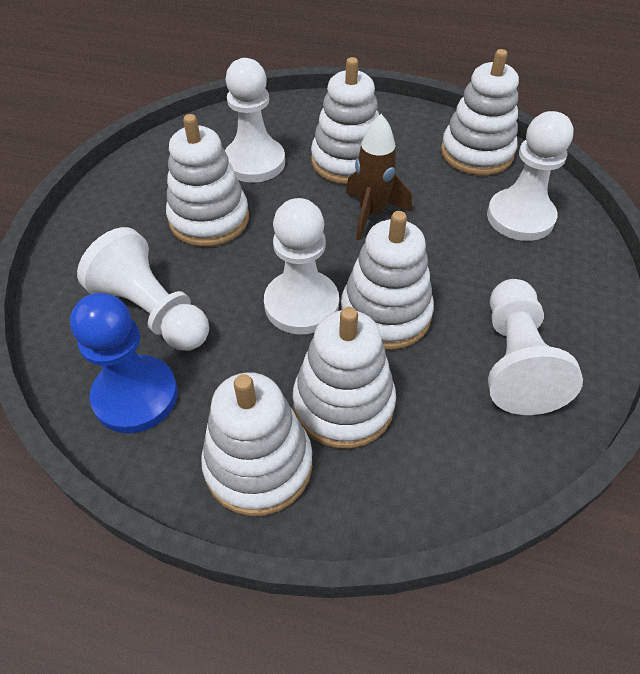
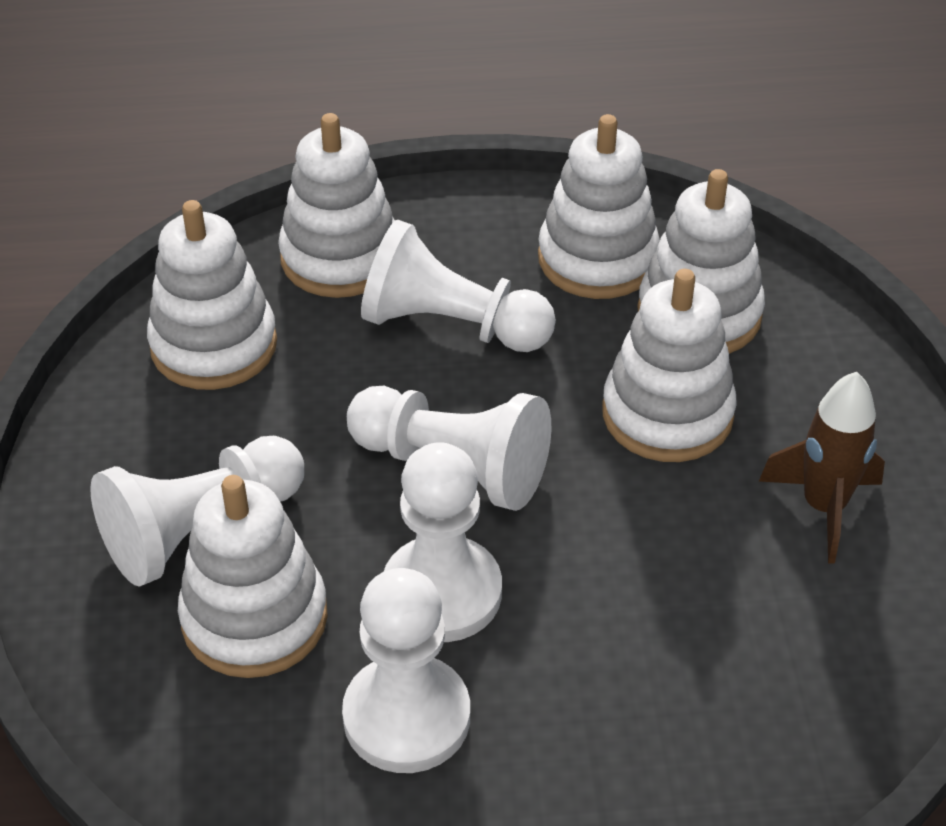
blue pawn: [70,293,178,433] = 1 -> none = 0

